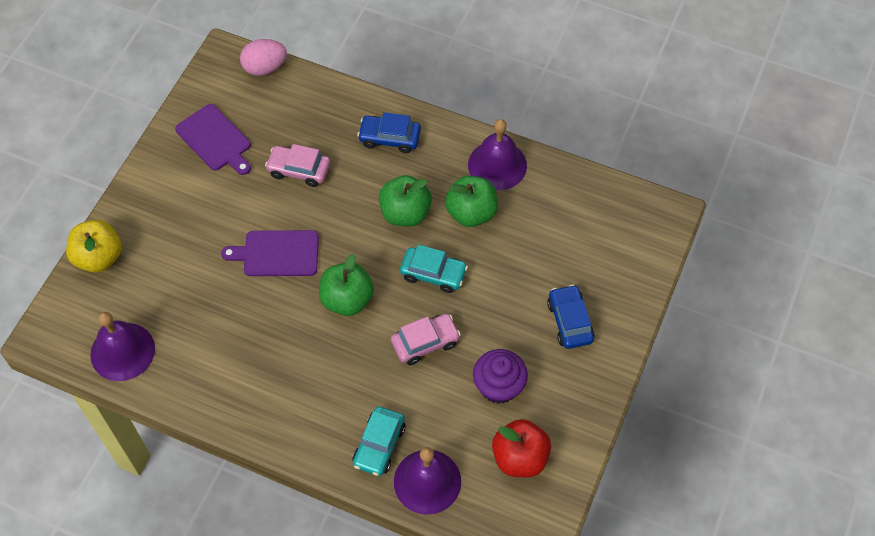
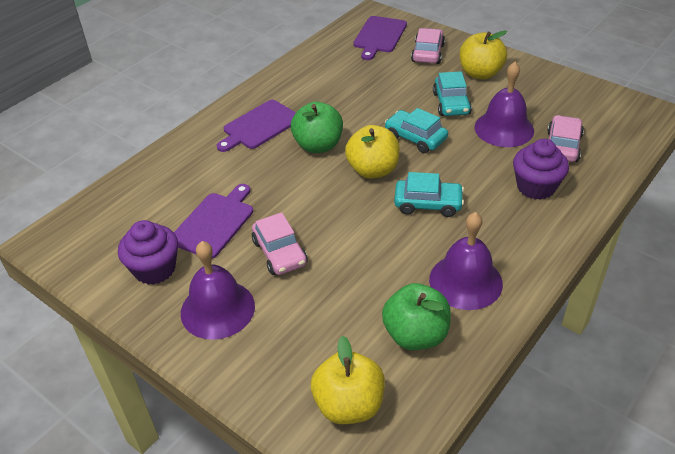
blue car: [357,112,421,153] [547,284,595,349] = 2 -> none = 0
green apple: [319,254,374,316] [379,175,432,227] [445,176,498,227] = 3 -> [291,102,343,153] [382,283,451,350] = 2
pink car: [265,144,330,187] [391,314,461,365] = 2 -> [252,212,308,275] [411,28,445,64] [547,115,584,162] = 3
pink egg: [240,39,287,76] = 1 -> none = 0
purple cupcake: [473,349,528,404] = 1 -> [118,220,178,285] [513,139,569,200] = 2
purple cutting board: [175,104,251,175] [221,230,319,276] = 2 -> [174,184,253,259] [217,100,296,152] [353,16,407,60] = 3
red apple: [492,419,551,477] = 1 -> none = 0
turquoise car: [352,406,406,476] [400,244,468,293] = 2 -> [385,108,448,153] [394,172,464,217] [433,71,472,116] = 3
yellow apple: [66,220,122,273] = 1 -> [311,336,385,424] [345,125,400,179] [460,31,507,79] = 3

